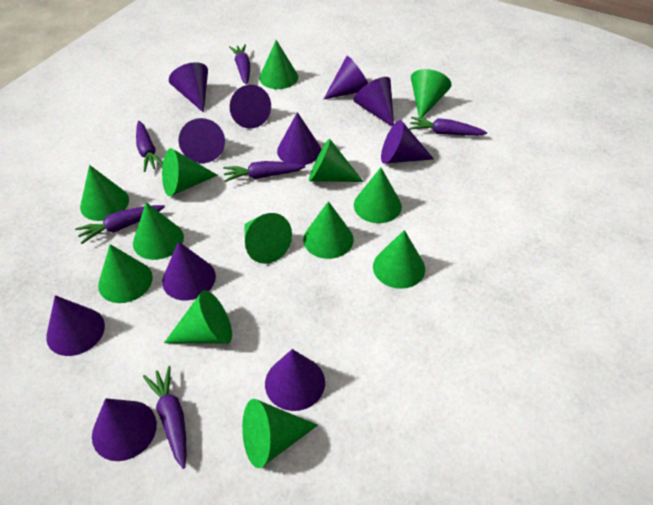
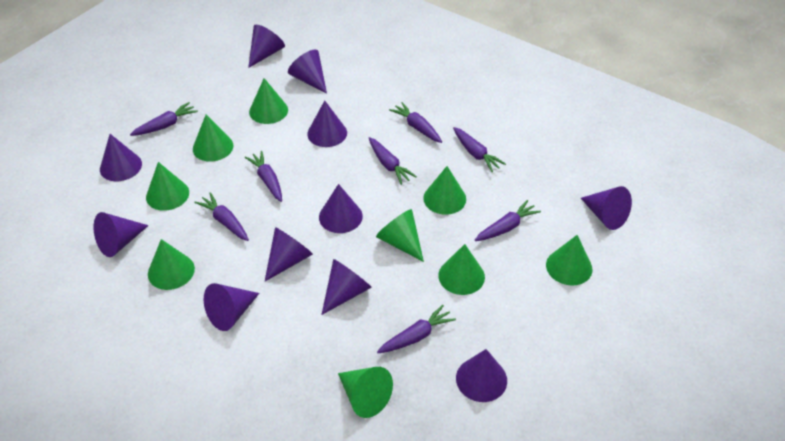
green cone: [80,165,129,221] [98,244,153,303] [133,202,184,260] [162,148,218,196] [164,290,232,344] [242,399,318,468] [244,213,292,264] [259,40,298,89] [303,201,354,259] [309,138,364,182] [354,167,402,223] [373,230,425,289] [411,69,451,118] = 13 -> [146,162,189,211] [148,239,195,290] [193,115,234,162] [249,78,288,124] [338,367,393,418] [376,209,424,262] [423,166,466,215] [438,244,485,295] [546,235,592,286] = 9
purple carrot: [75,205,165,244] [136,121,163,172] [143,366,186,469] [223,161,305,182] [229,44,250,85] [409,117,487,136] = 6 -> [130,102,198,136] [194,192,249,241] [245,151,282,202] [369,137,417,185] [377,305,456,353] [389,102,442,143] [453,127,506,172] [475,200,541,241] = 8

